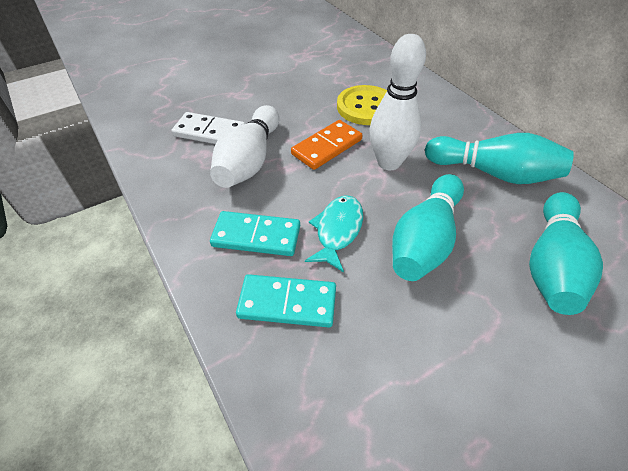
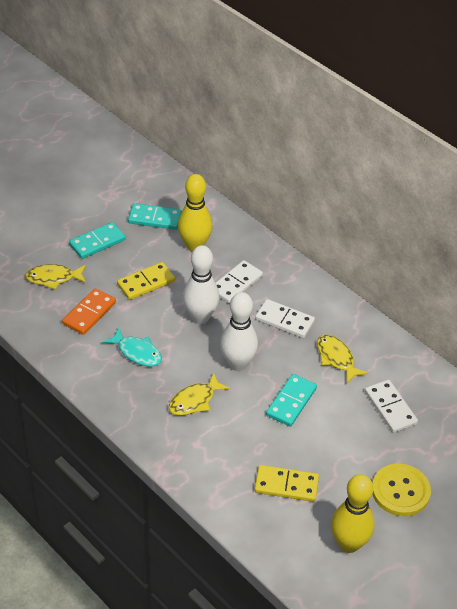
turquoise bowling pin: [392,174,464,281] [425,133,574,184] [529,192,603,315] = 3 -> none = 0
turquoise domino: [210,211,300,256] [236,274,336,328] = 2 -> [69,222,126,259] [128,203,182,230] [266,374,317,427] = 3
white domino: [172,112,245,144] = 1 -> [216,260,263,303] [255,299,315,338] [365,380,418,433] = 3
yellow bowling pin: none = 0 -> [178,174,212,252] [331,474,374,553] = 2
yellow domino: none = 0 -> [117,262,175,300] [255,465,319,502] = 2
yellow fish: none = 0 -> [25,264,86,290] [169,372,230,415] [317,334,368,384] = 3

